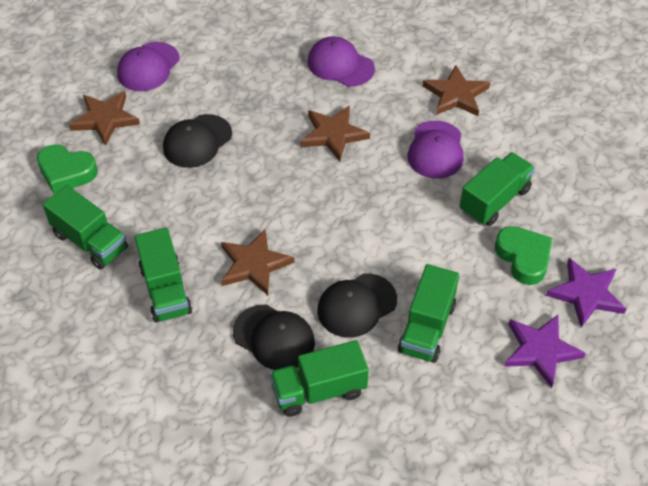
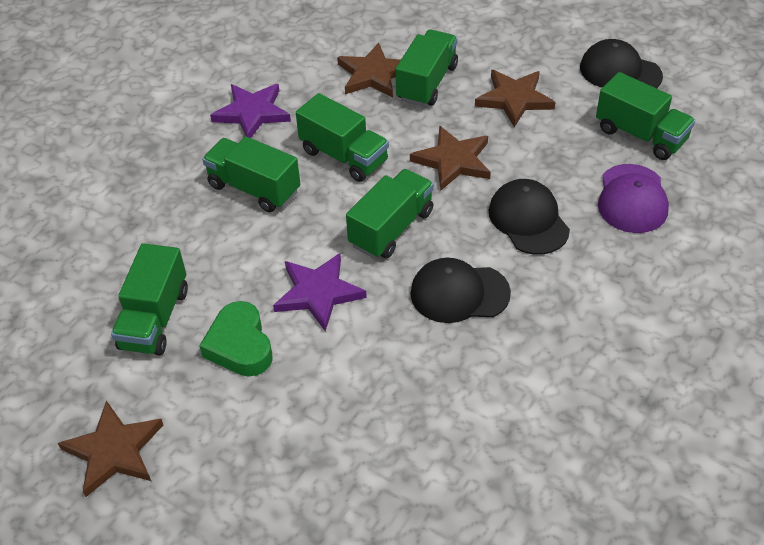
green heart: [37,145,98,194] [495,226,552,285] = 2 -> [199,301,273,377] = 1
green truck: [43,185,128,270] [135,228,192,323] [270,340,369,417] [398,264,459,363] [460,152,535,226] = 5 -> [111,243,188,355] [202,136,300,212] [296,93,389,182] [346,169,434,259] [396,29,458,107] [596,72,695,160] = 6
purple cap: [117,42,180,91] [307,36,375,87] [407,121,464,179] = 3 -> [598,164,669,233] = 1

